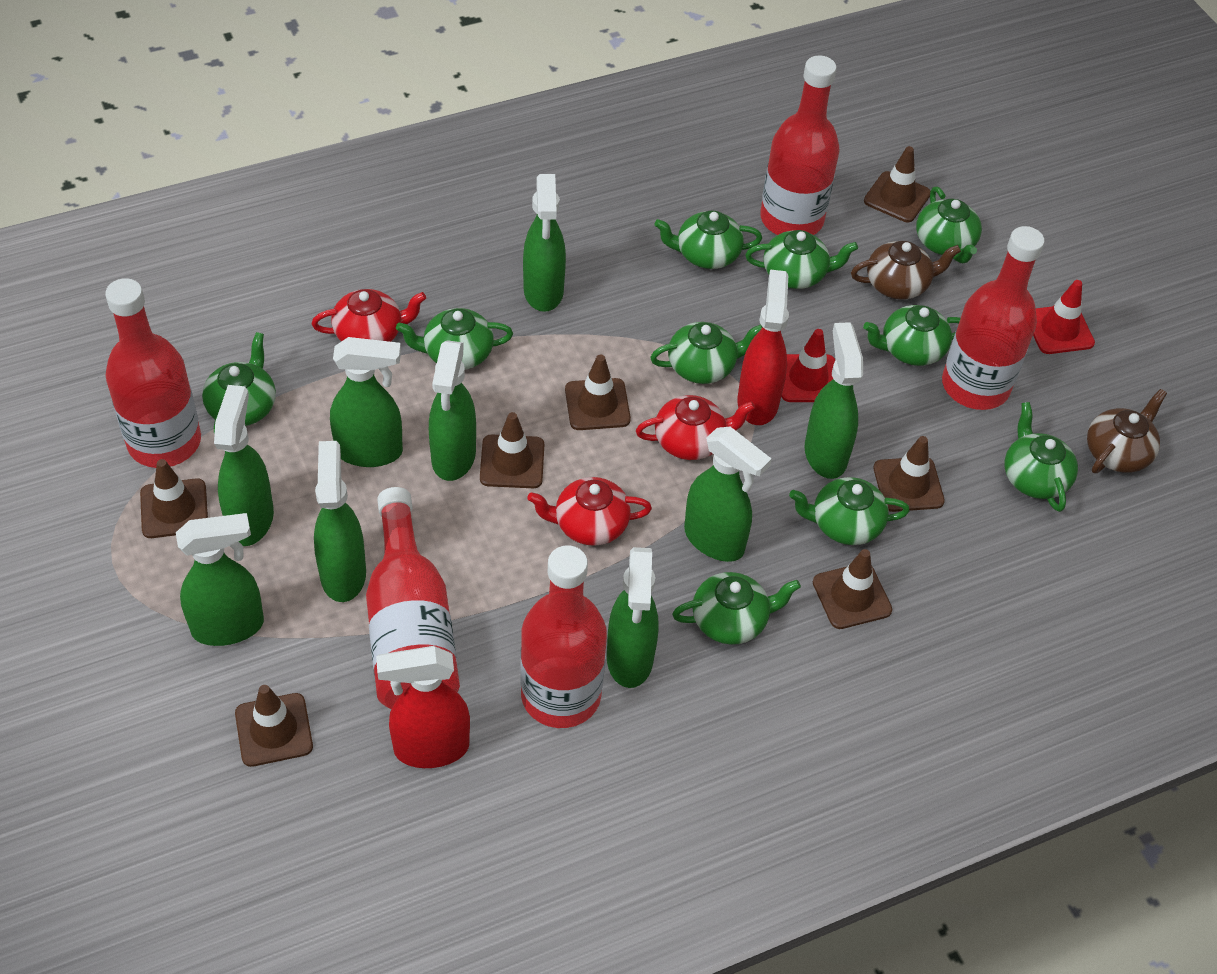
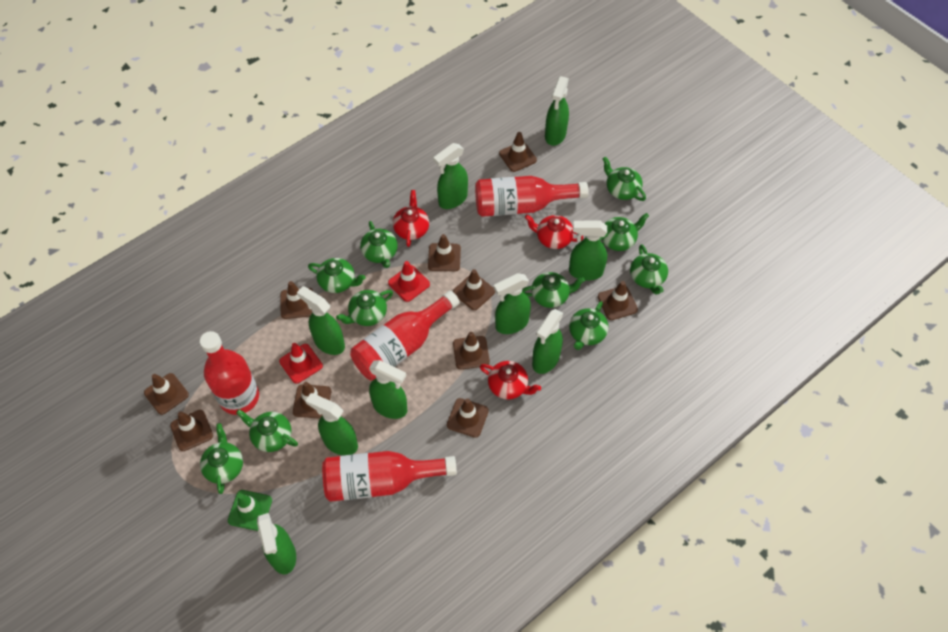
brown teapot: [851,241,961,300] [1087,389,1167,473] = 2 -> none = 0
brown traffic cone: [140,459,208,538] [235,685,313,767] [480,412,544,488] [565,355,631,430] [813,549,892,629] [864,146,931,222] [874,436,945,512] = 7 -> [144,373,189,415] [170,410,213,451] [280,281,313,319] [293,382,331,419] [428,234,461,271] [447,398,489,438] [453,269,495,310] [453,332,490,369] [499,132,537,172] [598,281,638,320] = 10
green traffic cone: none = 0 -> [228,490,272,531] = 1
red bottle: [105,278,201,468] [366,487,460,709] [520,545,607,728] [760,55,839,235] [942,226,1045,410] = 5 -> [200,331,259,415] [322,451,457,502] [350,291,460,381] [475,176,588,217] = 4
red spray bottle: [376,646,470,768] [737,269,789,425] = 2 -> none = 0

